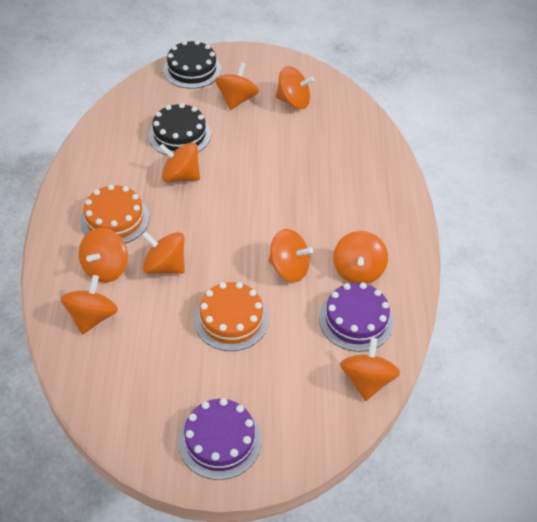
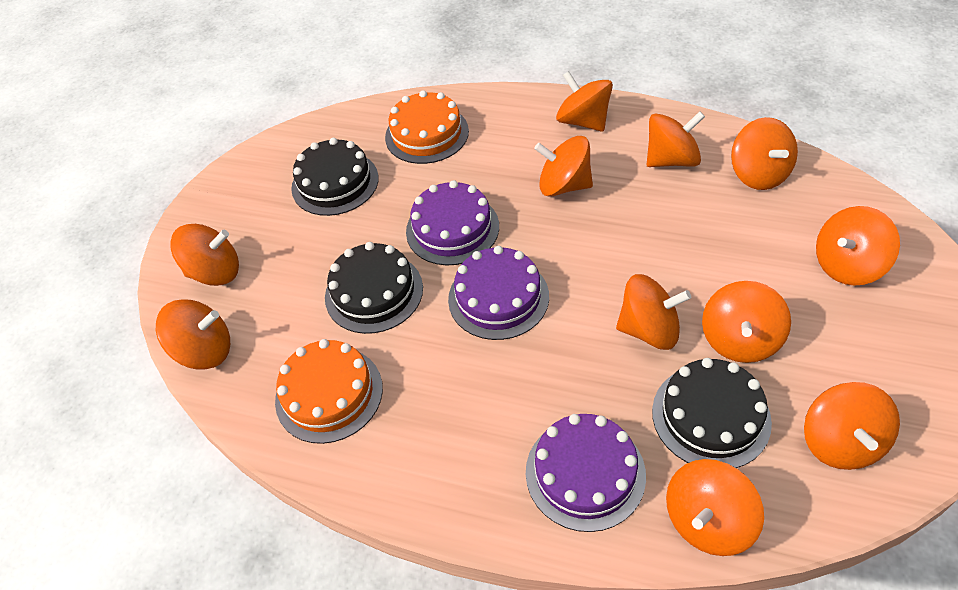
black cake: [149,103,211,155] [163,40,221,89] = 2 -> [291,138,379,216] [325,242,423,334] [652,358,772,468] = 3
orange spinning top: [60,275,118,335] [79,228,128,282] [142,231,185,274] [159,143,200,183] [215,62,259,110] [268,229,313,282] [276,66,315,109] [333,231,388,284] [340,337,400,401] = 9 -> [156,299,230,370] [170,224,239,286] [534,136,593,196] [556,71,613,132] [616,274,691,350] [647,111,705,167] [666,459,764,556] [702,281,791,363] [731,117,798,190] [804,382,900,470] [816,206,900,286] = 11
purple cake: [178,398,262,480] [319,282,394,352] = 2 -> [406,180,499,265] [448,246,549,340] [526,414,646,532] = 3

